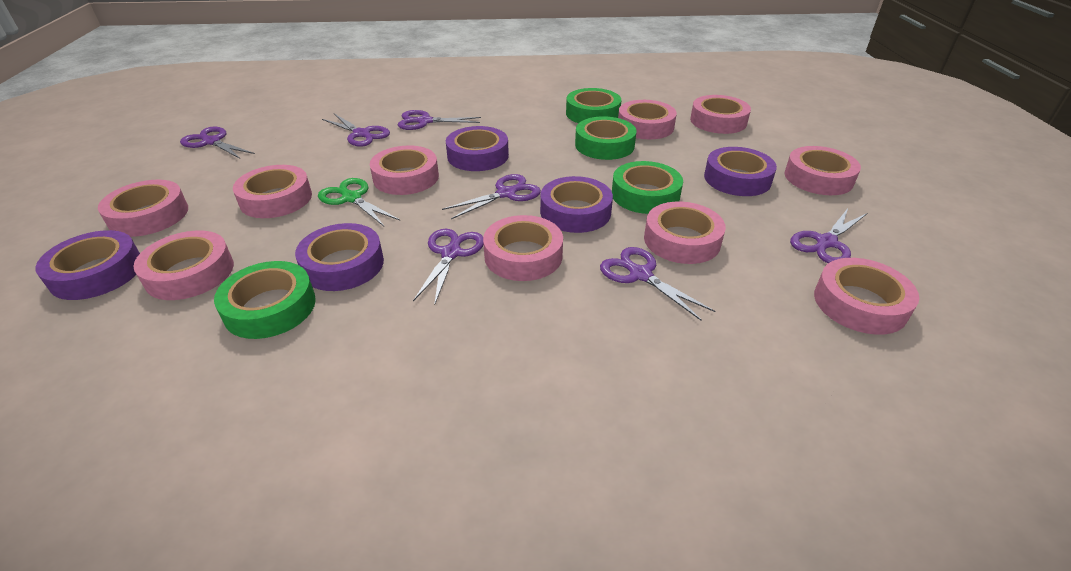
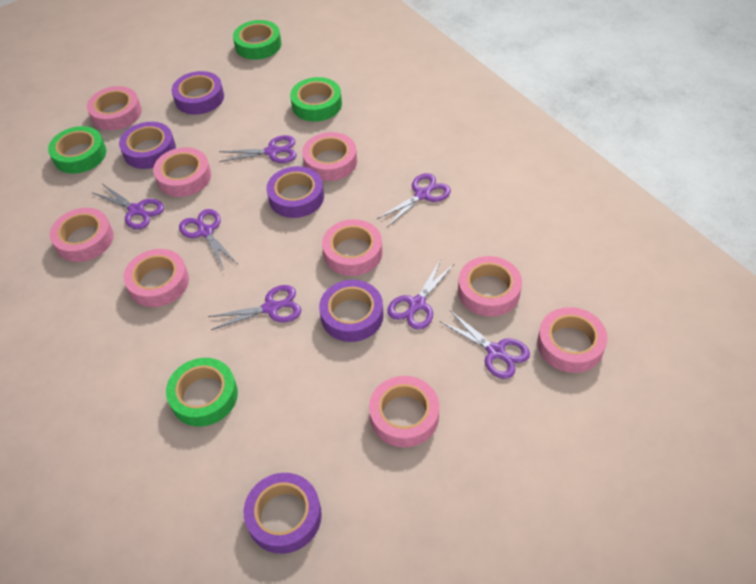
green scissors: [318,178,400,226] = 1 -> none = 0
pink tape: [98,180,188,237] [133,231,234,300] [233,165,312,218] [370,145,439,195] [483,215,563,281] [618,100,677,139] [644,202,726,264] [690,95,751,134] [785,146,861,195] [814,258,919,335] = 10 -> [50,208,114,262] [87,86,142,131] [124,249,189,307] [153,147,211,197] [302,132,357,181] [322,219,383,276] [369,376,439,447] [458,256,522,317] [537,307,608,373] = 9

